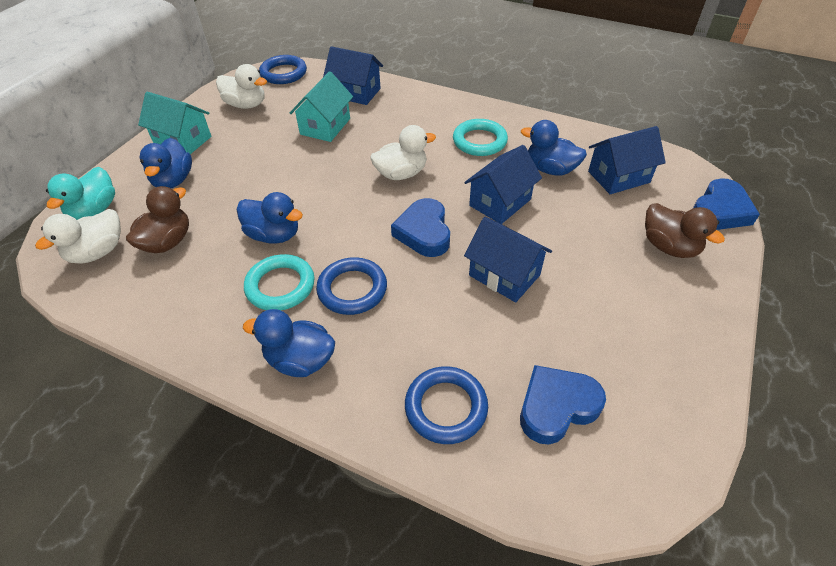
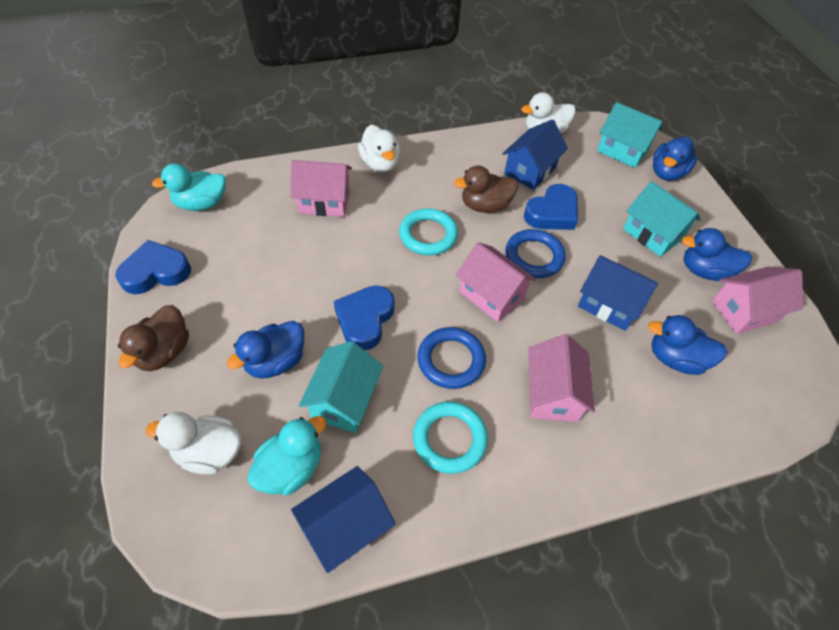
blue house: [323,46,383,105] [464,145,542,224] [464,217,552,302] [588,126,666,194] = 4 -> [291,466,396,573] [502,119,568,190] [578,255,658,331] = 3
blue ring: [259,55,307,84] [316,257,387,315] [405,366,488,444] = 3 -> [417,327,486,389] [505,229,566,278] = 2
pink house: none = 0 -> [290,160,352,217] [456,242,536,322] [528,334,595,422] [712,267,803,334] = 4
turquoise duck: [46,167,115,220] = 1 -> [152,163,226,211] [247,416,326,495] = 2
turquoise house: [138,92,211,154] [290,71,353,142] = 2 -> [299,341,383,433] [597,102,663,168] [623,181,701,257] = 3

